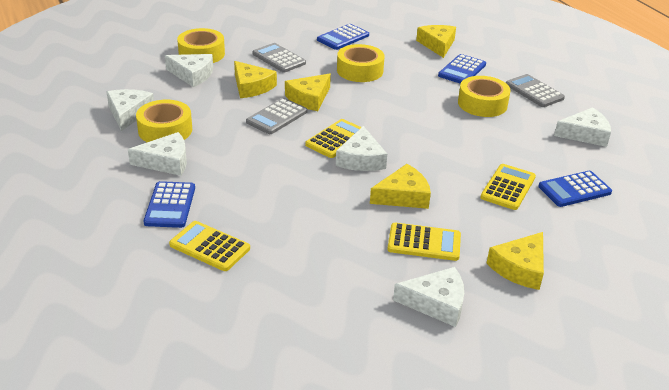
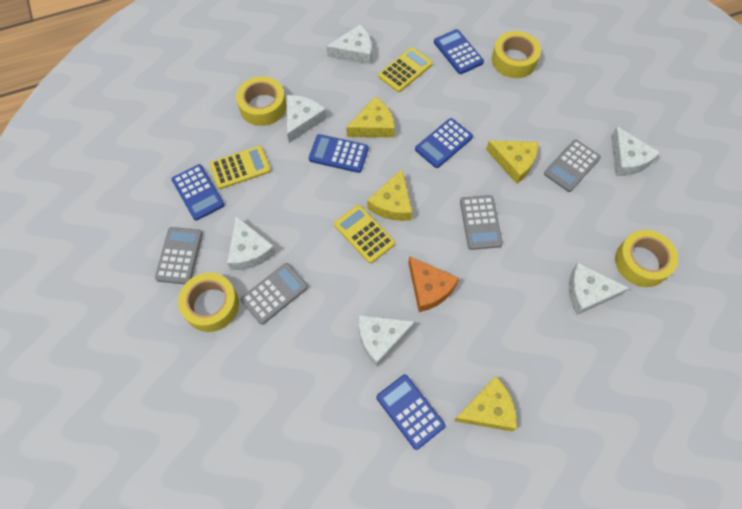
blue calculator: [143,181,195,228] [317,24,369,50] [438,54,486,84] [538,171,612,207] = 4 -> [171,164,225,220] [309,134,369,173] [376,375,445,450] [415,118,473,168] [434,29,484,74] = 5
grey calculator: [246,98,307,134] [252,43,306,72] [506,74,565,107] = 3 -> [155,227,203,284] [240,263,308,325] [460,195,503,250] [544,139,601,192] = 4
orange cheese: none = 0 -> [408,256,459,312] = 1
yellow calculator: [169,221,250,271] [305,119,361,158] [387,223,461,261] [480,164,536,210] = 4 -> [210,146,271,189] [334,205,395,263] [378,47,432,92] = 3
yellow cheese: [234,61,277,98] [285,73,331,111] [370,164,431,209] [416,25,456,58] [486,232,544,290] = 5 -> [346,97,395,138] [367,169,412,221] [454,376,517,432] [486,141,538,184] = 4

